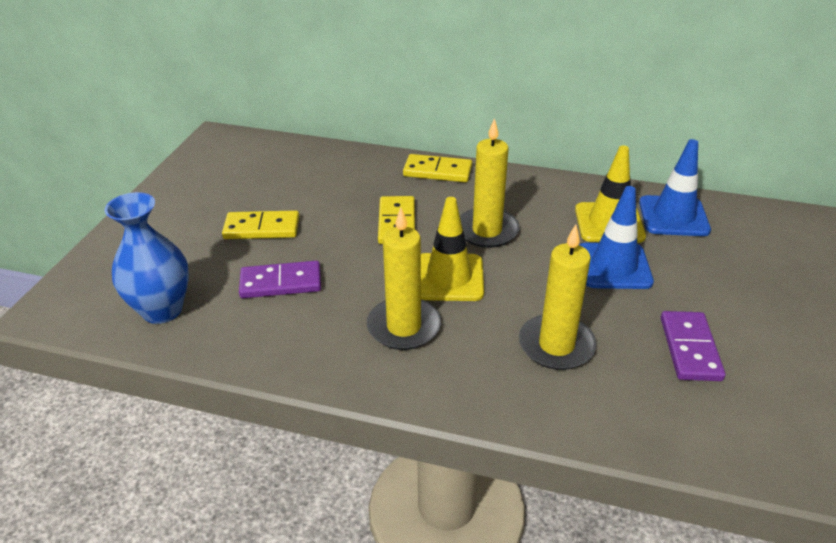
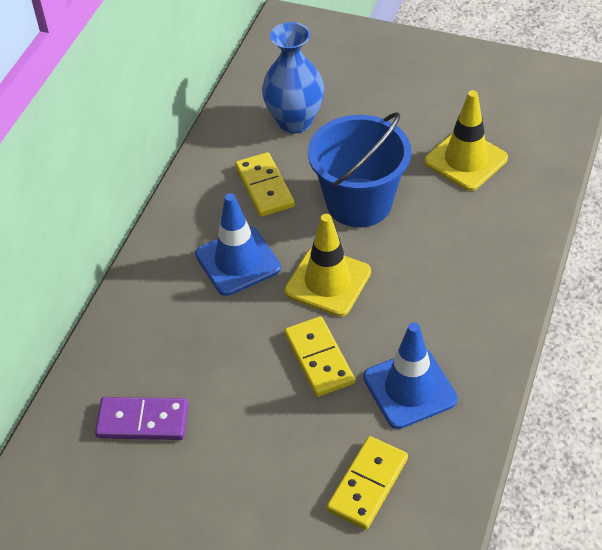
blue bucket: none = 0 -> [308,112,411,227] = 1
purple domino: [239,261,321,298] [661,311,725,381] = 2 -> [95,397,188,440] = 1
yellow candle: [367,207,441,350] [460,118,519,248] [519,224,597,370] = 3 -> none = 0

